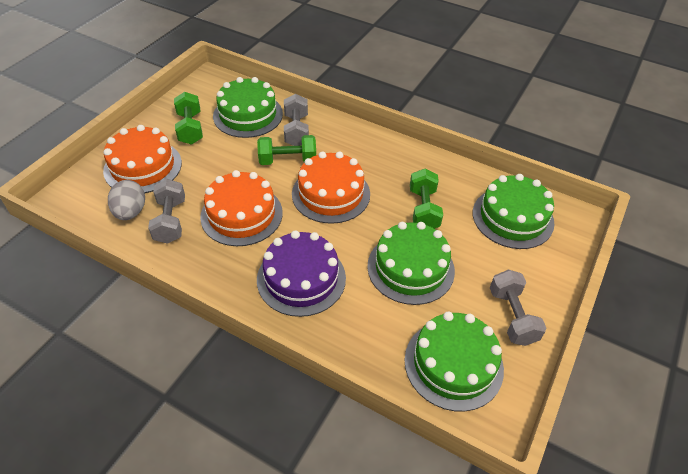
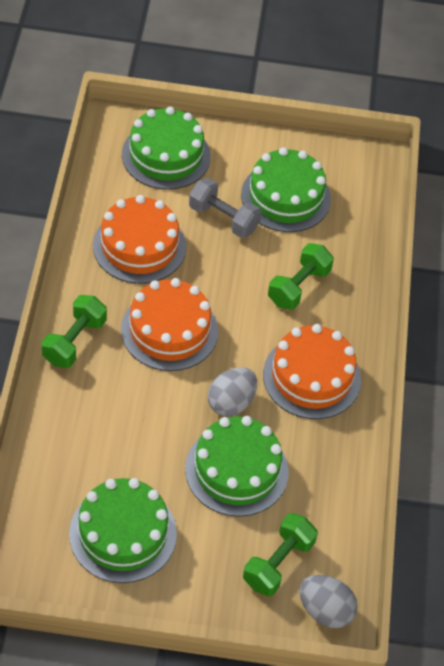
grey dumbbell: [148,179,185,244] [284,94,309,146] [490,269,546,346] = 3 -> [189,178,261,238] = 1
grey egg: [108,180,145,220] = 1 -> [208,367,257,417] [299,575,358,628] = 2
purple cake: [257,231,346,317] = 1 -> none = 0

